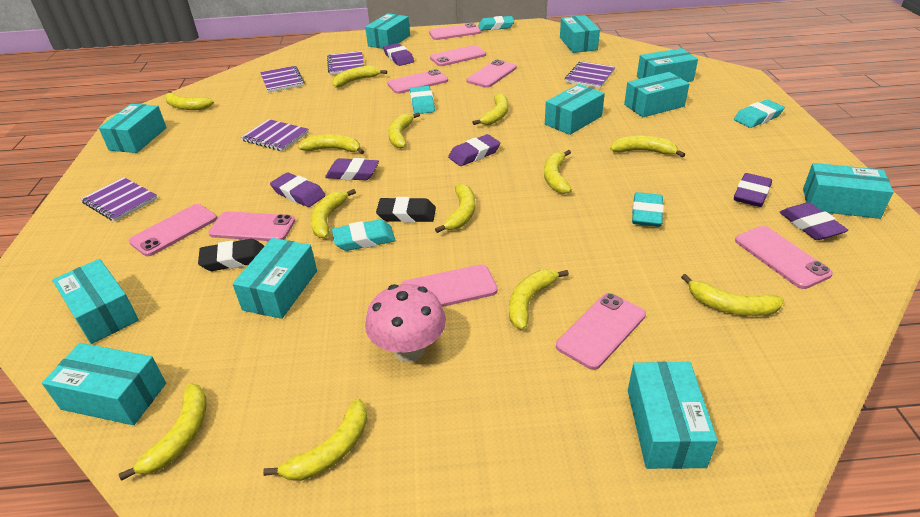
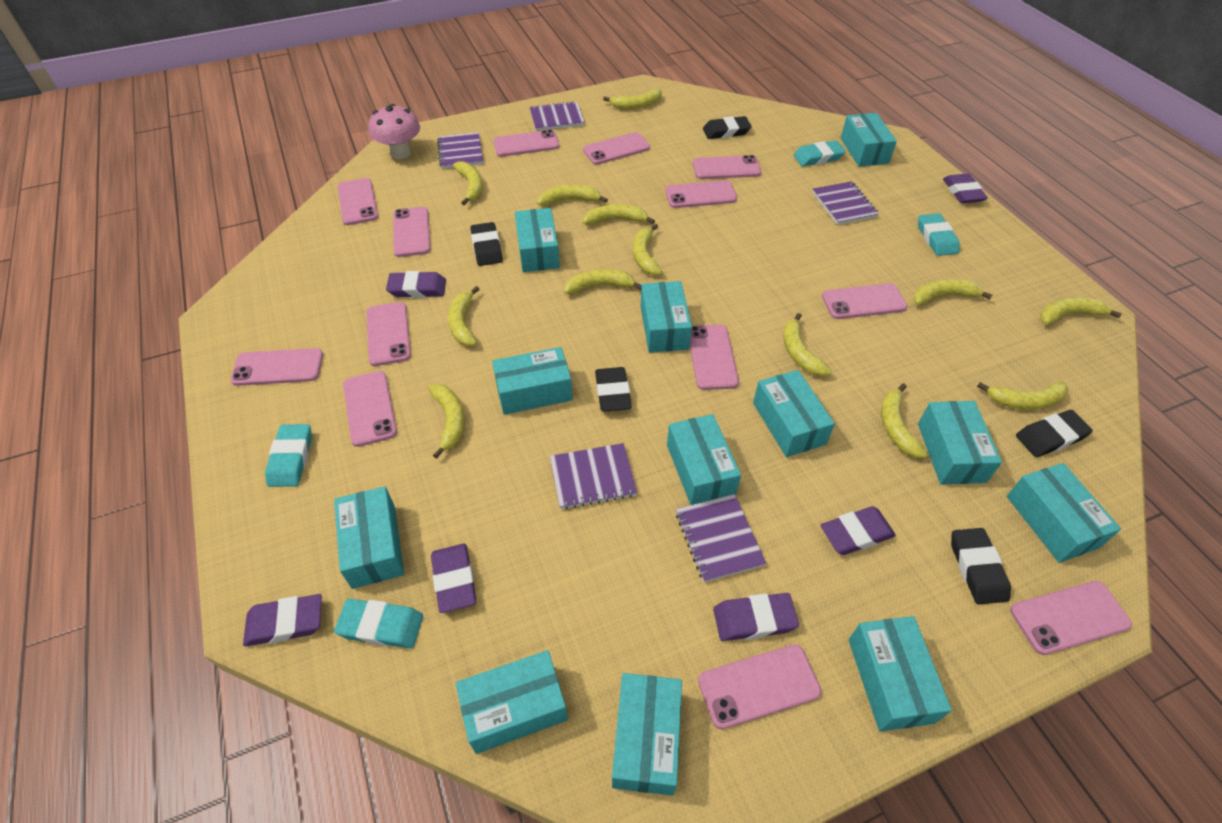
black eraser: [198,239,264,271] [376,197,436,223] = 2 -> [470,222,503,266] [595,367,632,412] [703,116,752,139] [951,528,1011,605] [1016,410,1093,457] = 5
pink phone: [129,204,217,256] [208,211,295,241] [387,69,448,94] [402,264,497,307] [429,23,481,40] [430,45,486,66] [467,60,517,88] [556,293,646,370] [735,226,833,289] = 9 -> [230,348,323,386] [338,178,378,225] [343,371,397,447] [366,302,411,366] [393,207,431,257] [493,129,559,157] [583,132,650,165] [665,180,737,208] [690,325,739,390] [693,155,761,179] [698,645,821,729] [822,283,907,319] [1010,581,1132,655] = 13
turquoise box: [42,343,166,425] [52,259,139,344] [99,104,167,153] [232,238,317,319] [365,13,410,49] [545,84,605,135] [560,15,600,53] [624,72,689,117] [628,362,718,469] [637,48,698,82] [803,163,894,219] = 11 -> [334,486,404,589] [455,650,568,754] [492,347,573,415] [515,208,560,272] [612,673,682,796] [641,281,692,353] [667,414,741,505] [753,370,835,457] [841,113,897,167] [849,616,952,731] [918,401,1002,484] [1007,463,1121,563] = 12
turquoise eraser: [332,219,395,251] [410,86,435,114] [478,16,515,31] [632,192,664,227] [734,100,785,128] = 5 -> [265,424,312,487] [334,599,423,648] [793,140,846,166] [918,213,960,256] = 4

